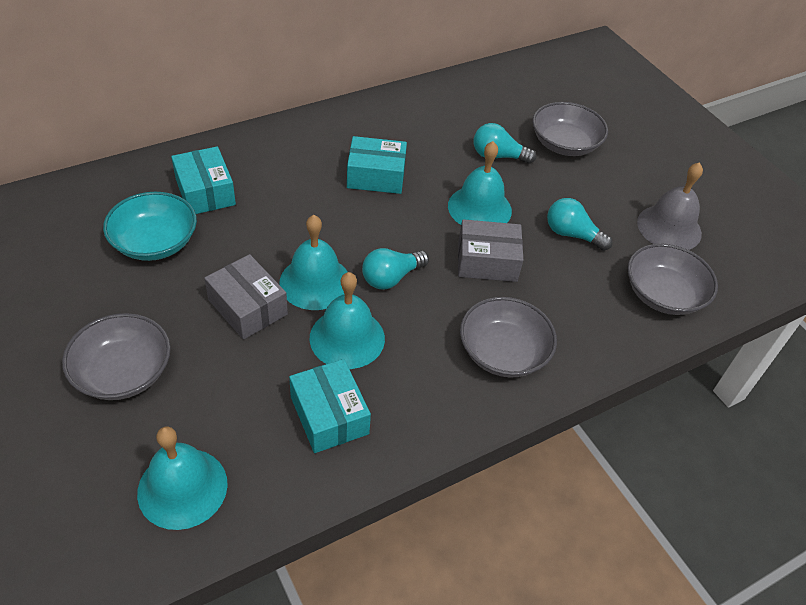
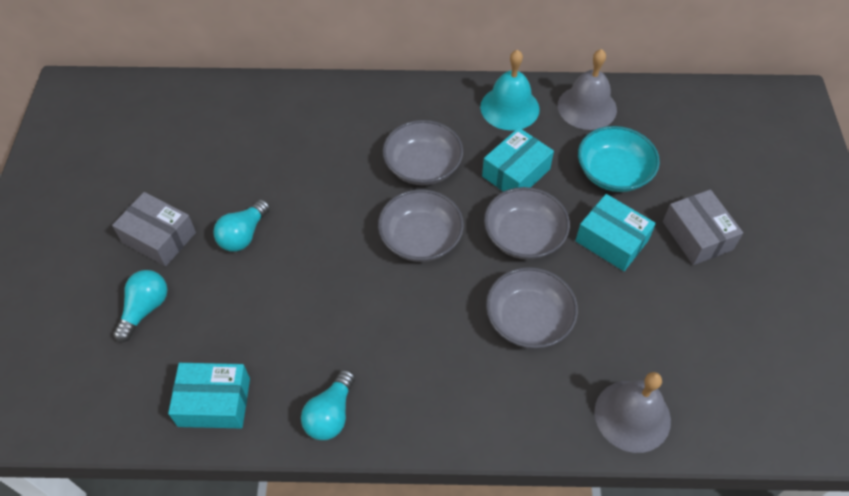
grey bell: [637,162,703,250] = 1 -> [558,49,617,130] [594,372,671,453] = 2
turquoise bell: [137,426,228,530] [279,215,348,310] [310,272,385,369] [448,141,512,225] = 4 -> [480,50,540,131] = 1

